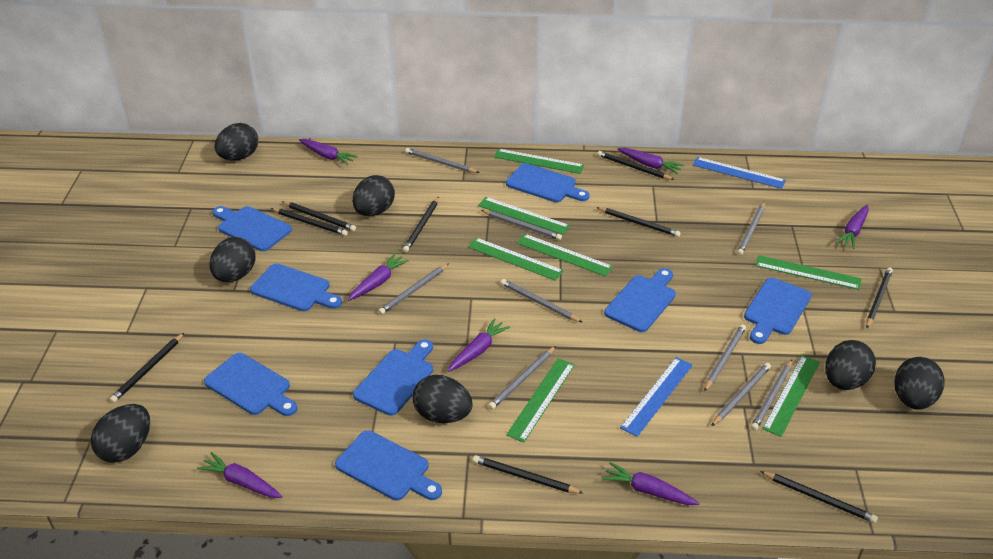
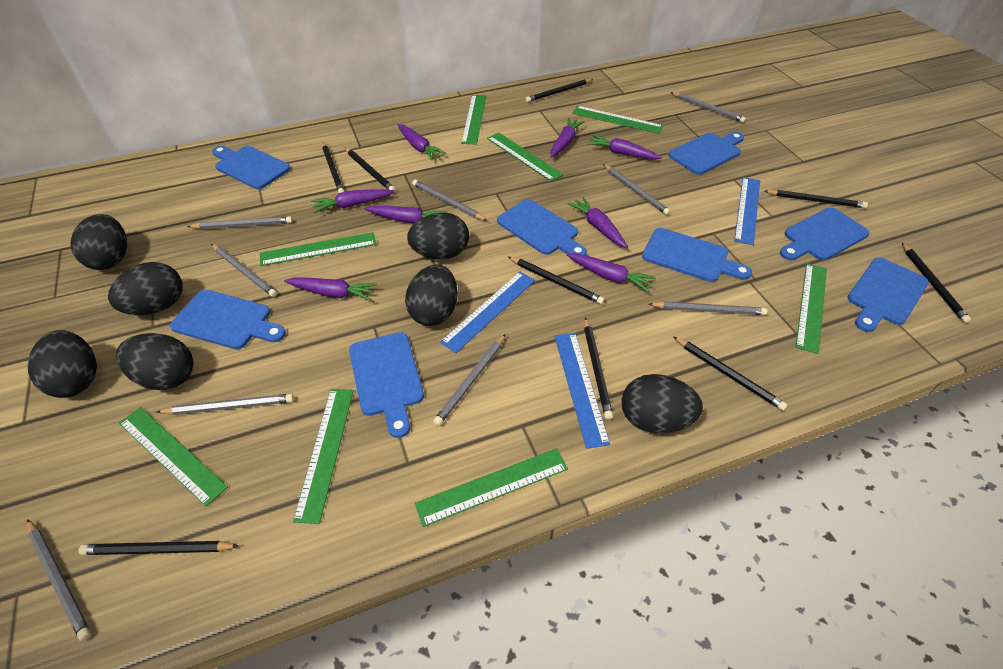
blue ruler: [620,357,693,437] [693,157,786,189] = 2 -> [440,271,535,353] [554,333,610,449] [734,177,760,245] = 3
green ruler: [468,238,564,281] [478,197,570,235] [494,149,584,174] [506,358,575,442] [517,234,613,277] [755,255,862,290] [762,355,820,437] = 7 -> [119,407,228,506] [260,232,376,266] [293,389,354,524] [415,448,568,527] [461,95,486,145] [487,132,563,182] [572,106,663,134] [796,264,827,354] = 8
purple carrot: [197,452,283,498] [299,139,358,165] [348,253,409,300] [448,318,510,372] [602,462,699,505] [617,148,684,174] [836,205,869,249] = 7 -> [284,277,377,301] [311,189,394,213] [364,206,448,223] [398,124,446,161] [550,118,585,158] [567,197,628,248] [567,253,656,292] [587,135,662,159] = 8

